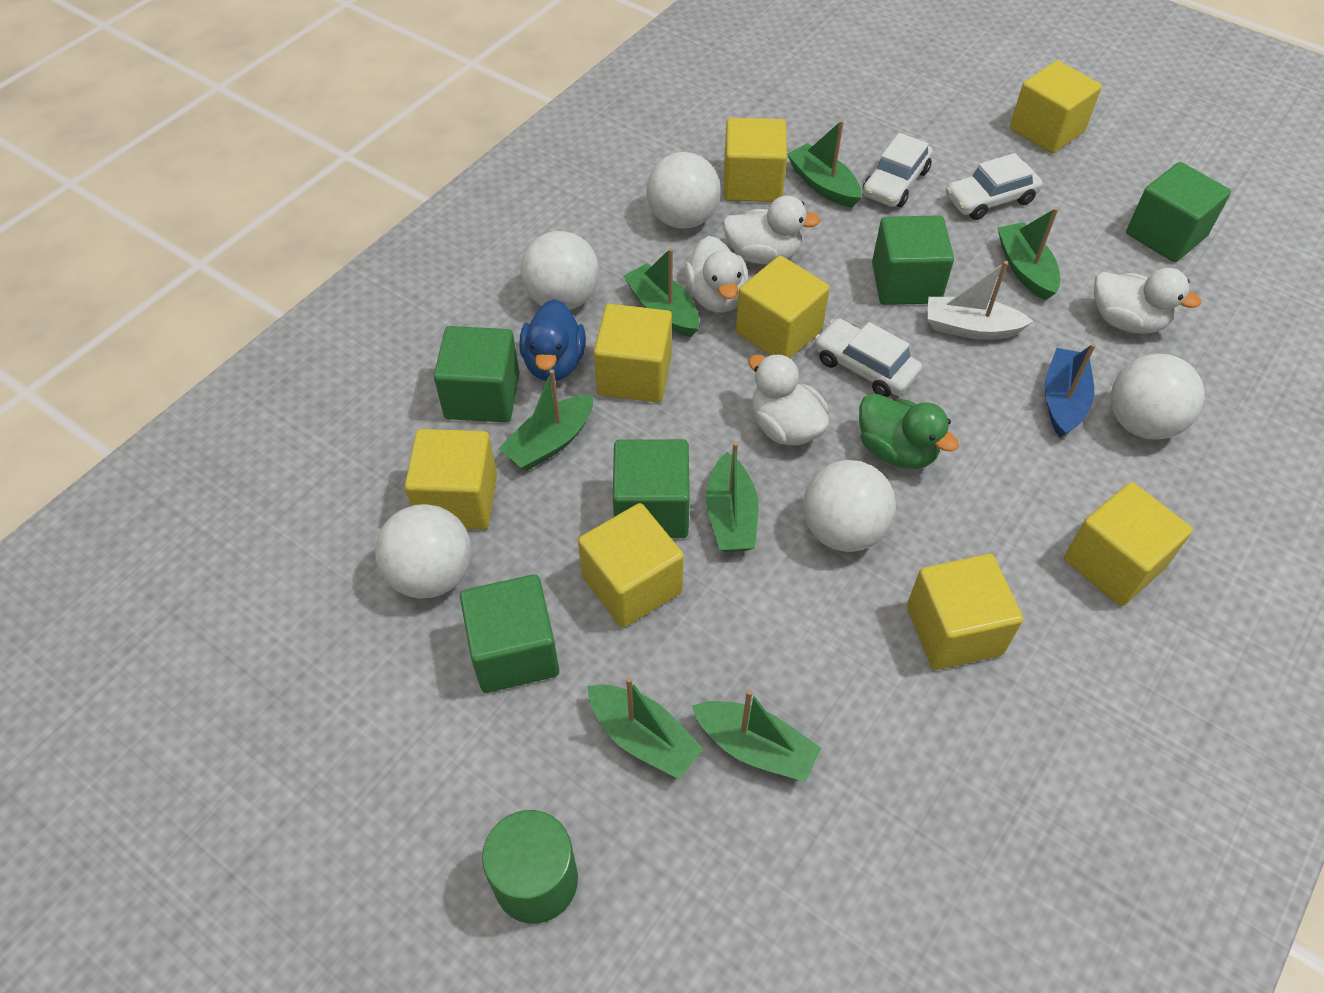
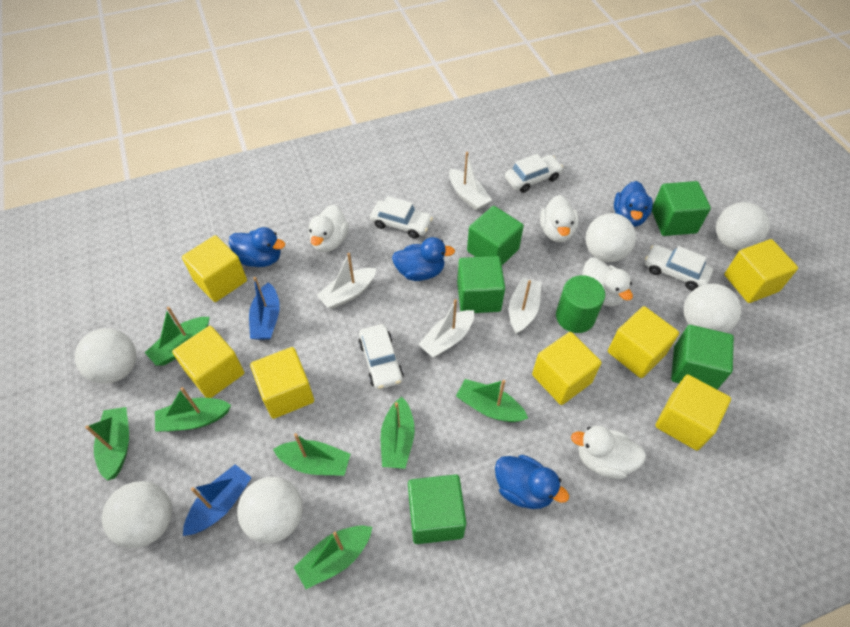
blue boat: [1045,343,1096,438] = 1 -> [183,464,252,536] [249,277,280,340] = 2
blue duck: [519,299,586,381] = 1 -> [229,227,285,267] [392,237,455,281] [495,455,569,509] [614,181,653,227] = 4
green duck: [859,393,959,469] = 1 -> none = 0
white ball: [375,504,472,599] [520,231,600,310] [647,152,721,229] [803,460,896,552] [1111,354,1205,440] = 5 -> [75,328,136,384] [102,481,172,548] [237,477,302,543] [586,213,636,262] [684,284,741,333] [716,202,770,251] = 6
white boat: [927,261,1033,340] = 1 -> [317,253,376,309] [418,299,474,358] [449,152,492,211] [509,277,541,334] = 4
white car: [814,318,922,397] [862,133,933,207] [946,153,1042,220] = 3 -> [358,324,404,389] [370,196,433,238] [505,154,563,193] [645,245,713,290] = 4
yellow cube: [405,429,497,529] [578,503,684,628] [594,304,672,402] [724,118,787,202] [736,256,830,358] [907,554,1023,670] [1010,61,1102,154] [1064,482,1193,606] = 8 -> [172,326,244,398] [182,235,247,302] [250,347,314,419] [532,332,602,405] [608,306,679,378] [655,375,731,451] [724,239,798,303] = 7

